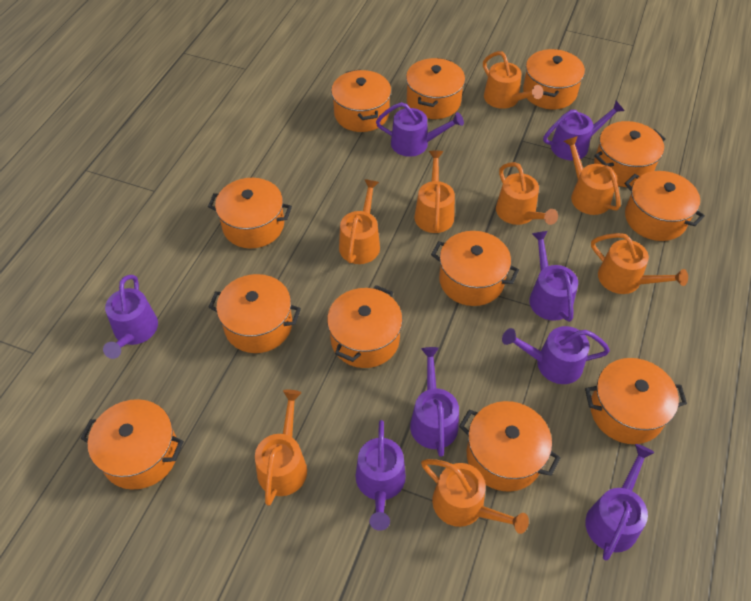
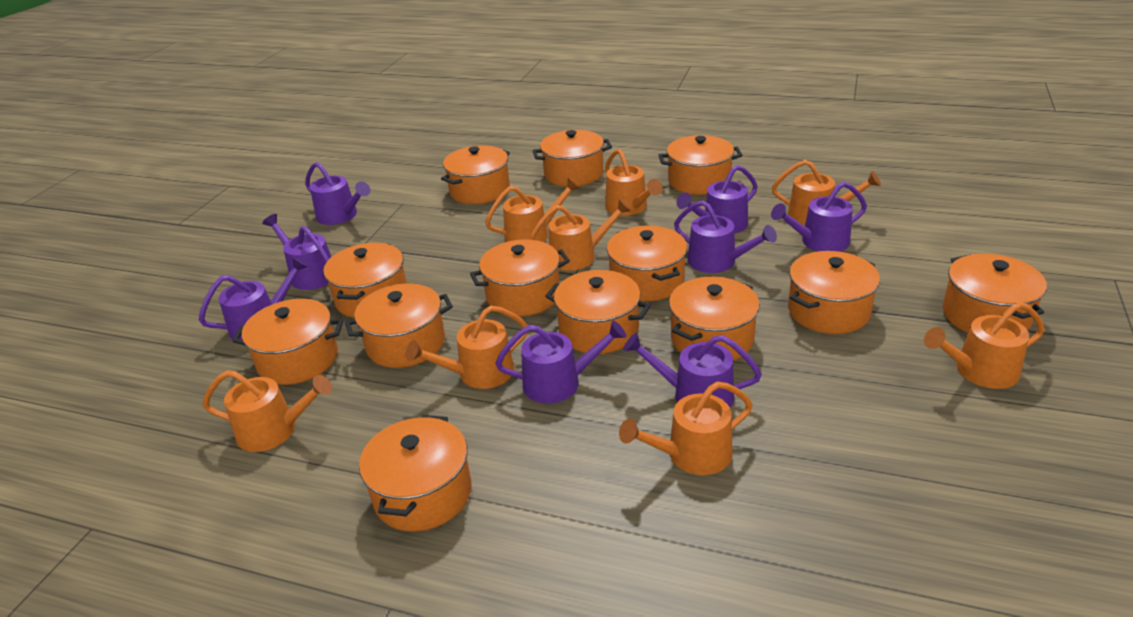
orange pot: [80,399,184,490] [208,178,292,249] [209,274,301,353] [327,285,403,368] [331,69,391,132] [406,58,465,119] [431,231,519,306] [459,401,560,492] [523,49,585,109] [585,358,687,444] [594,121,666,187] [625,171,705,241] = 12 -> [233,299,343,385] [323,243,407,318] [345,283,453,368] [359,415,472,532] [441,145,510,204] [470,239,570,317] [533,130,612,187] [546,270,651,354] [607,226,687,301] [658,135,742,195] [669,277,760,361] [788,251,880,334] [943,253,1047,333] = 13

